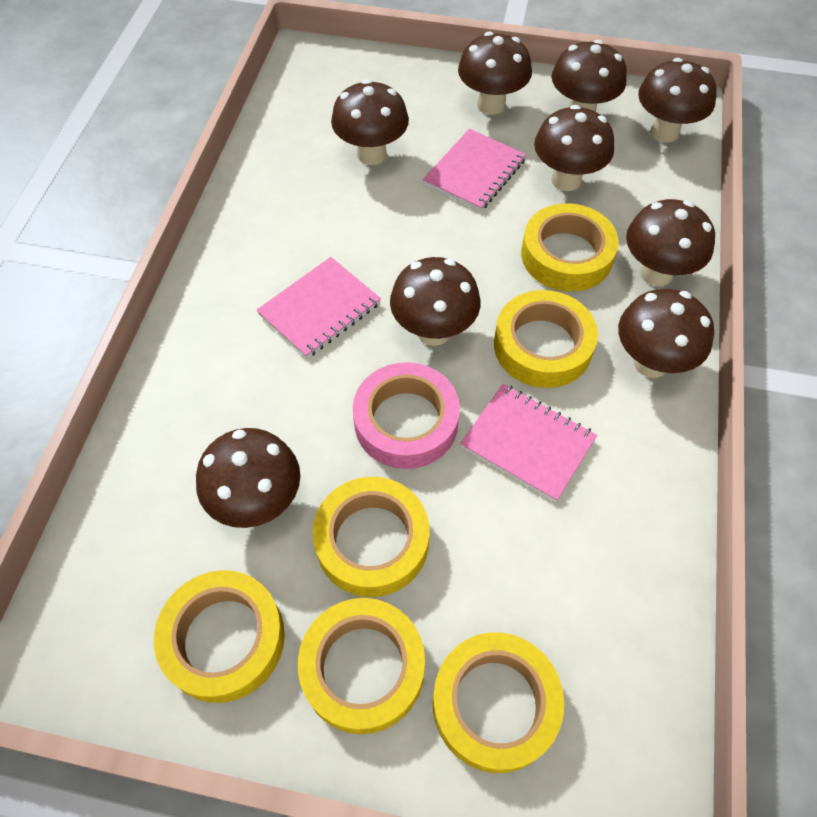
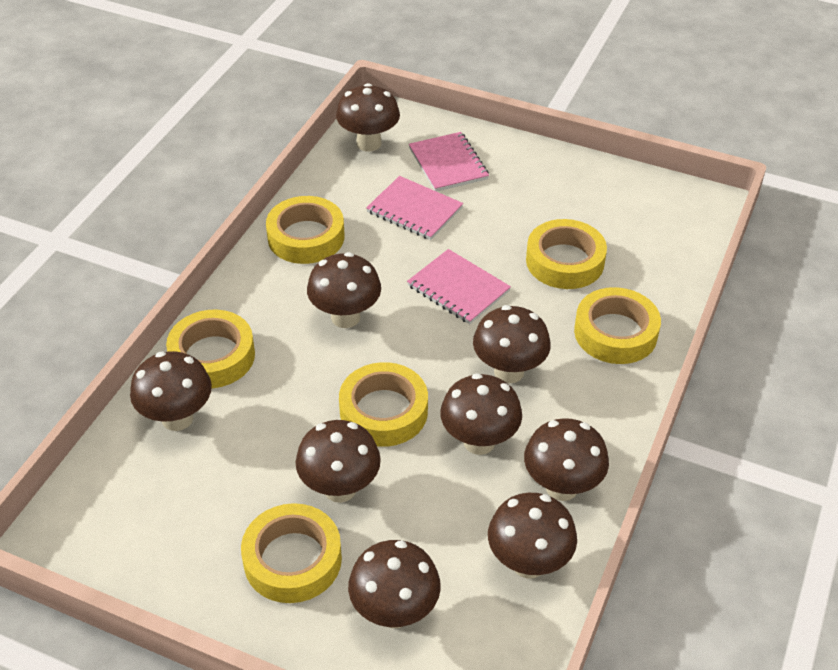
pink tape: [353,362,460,469] = 1 -> none = 0

